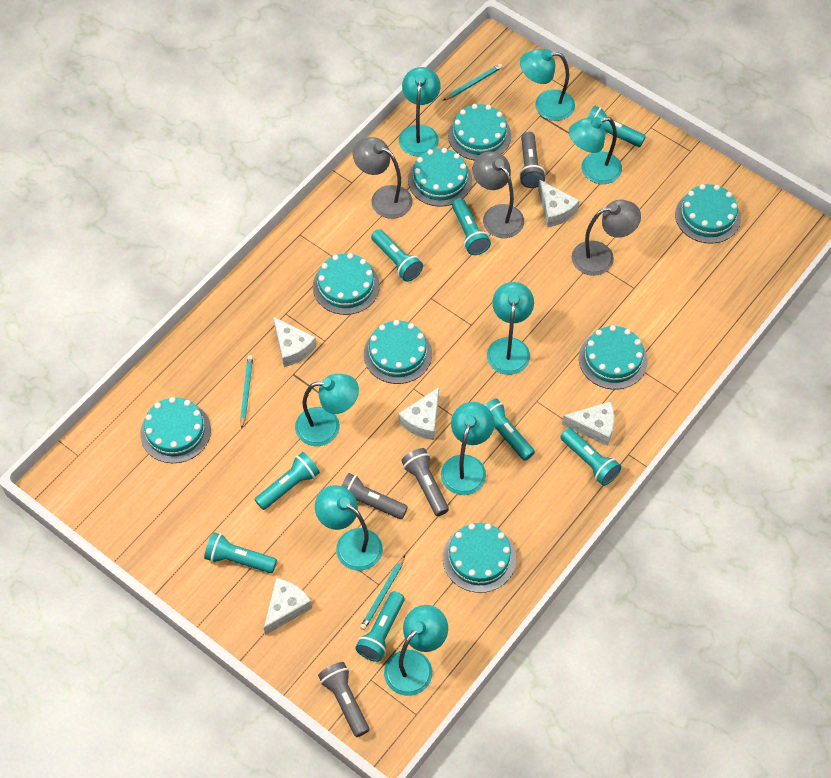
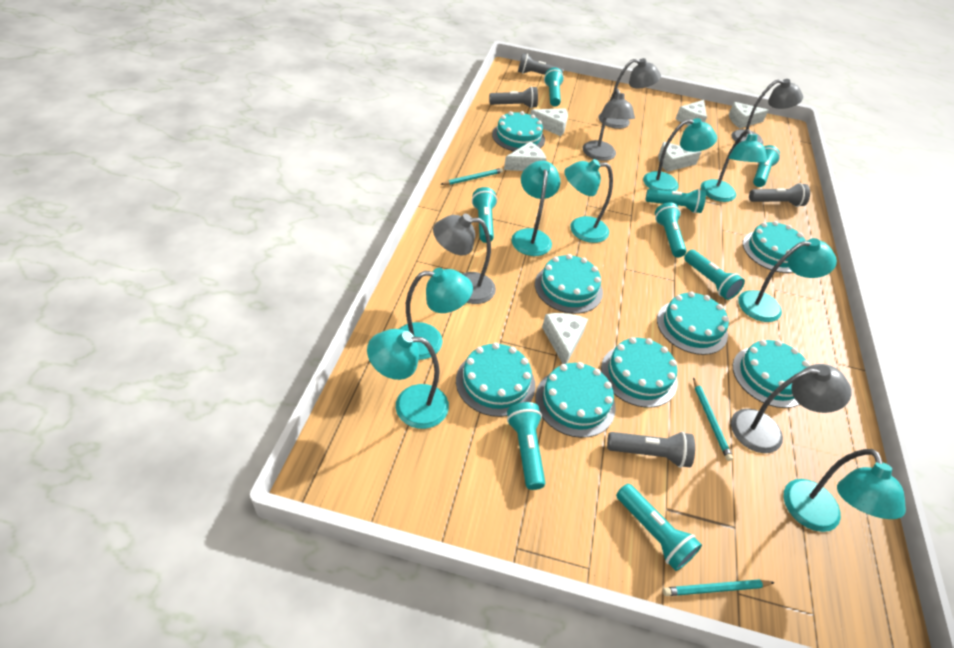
grey lamp: [353,137,413,219] [473,151,524,238] [572,200,641,276] = 3 -> [433,214,496,304] [583,89,635,161] [598,58,661,129] [731,364,852,453] [732,79,803,145] = 5
white cheese: [264,578,312,635] [273,317,316,367] [399,387,439,440] [538,180,579,227] [562,401,614,446] = 5 -> [504,141,547,171] [530,108,568,136] [542,313,588,364] [658,142,701,172] [676,100,707,126] [729,102,769,129] = 6

